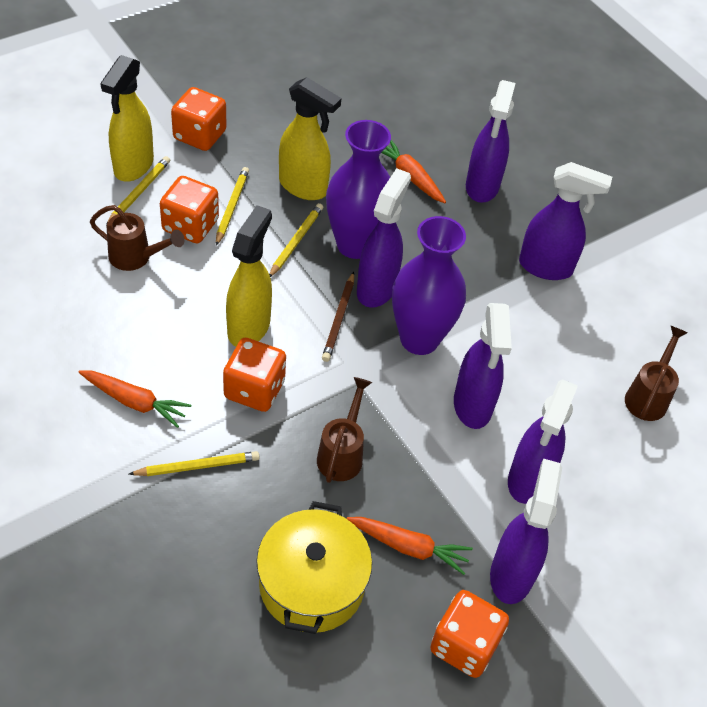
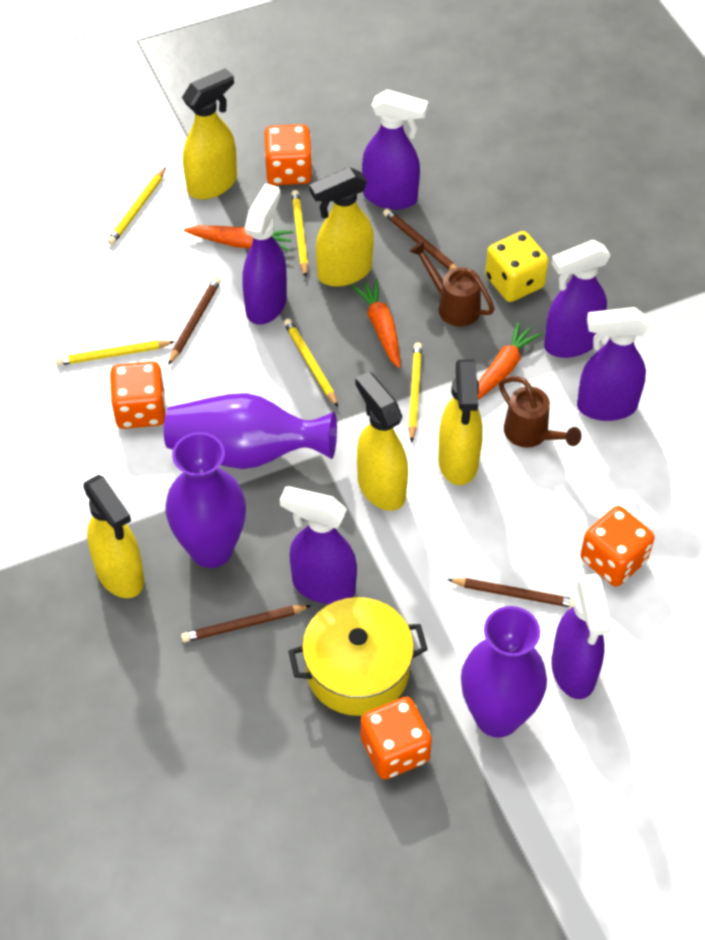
brown pencil: [322,272,354,362] = 1 -> [168,277,221,365] [181,605,311,642] [383,208,457,270] [447,578,576,608] = 4
brown watering can: [90,205,185,271] [317,377,372,483] [625,326,688,421] = 3 -> [409,241,494,327] [499,377,582,448] = 2
purple vase: [326,120,391,259] [392,216,466,355] = 2 -> [164,393,337,469] [165,432,246,568] [461,606,547,738] = 3
yellow dice: none = 0 -> [485,231,549,302] = 1
yellow pencil: [106,156,170,226] [129,451,260,476] [216,167,249,246] [269,203,323,277] = 4 -> [55,340,174,366] [107,167,166,245] [283,319,338,407] [291,190,308,277] [408,343,422,443] = 5
yellow spray bottle: [100,55,154,182] [226,205,272,347] [279,77,341,200] = 3 -> [83,475,144,598] [182,68,237,199] [309,167,374,287] [355,372,408,511] [438,359,483,485] = 5

